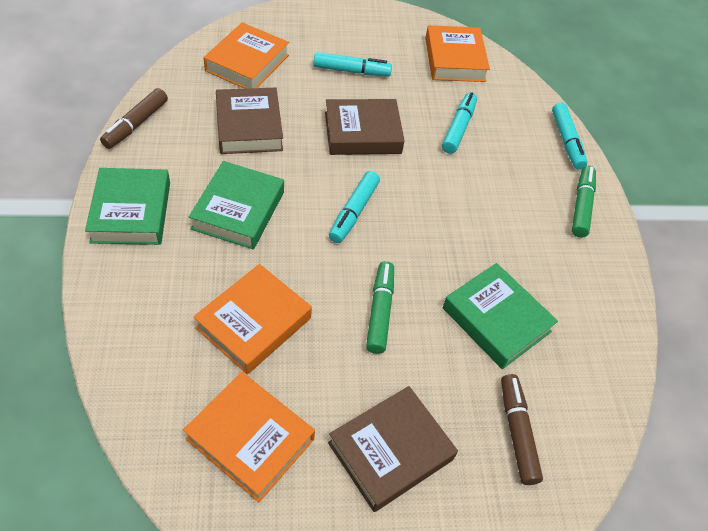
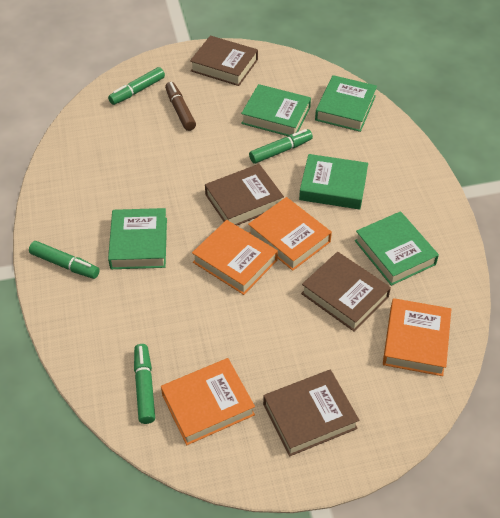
brown book: [216,88,283,154] [325,99,405,155] [328,386,458,512] = 3 -> [190,36,258,86] [205,164,284,225] [263,369,359,456] [301,252,391,331] = 4
brown marker: [100,88,168,149] [501,374,543,485] = 2 -> [165,82,196,131] = 1
green book: [85,168,170,245] [189,161,284,249] [443,263,558,369] = 3 -> [108,208,167,269] [241,84,311,136] [299,154,368,209] [315,75,377,132] [355,211,439,286] = 5
green marker: [366,261,394,354] [572,166,596,238] = 2 -> [29,241,100,279] [108,67,165,105] [134,344,155,424] [249,129,313,164] = 4
turquoise marker: [313,52,392,76] [329,171,380,243] [442,92,477,154] [552,102,587,170] = 4 -> none = 0

